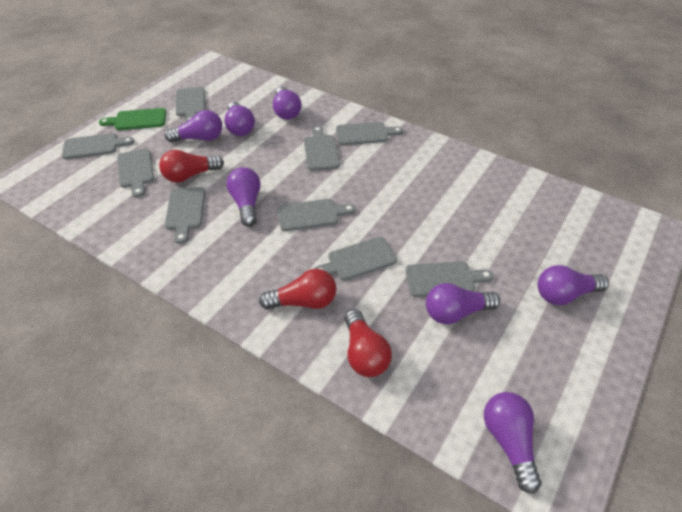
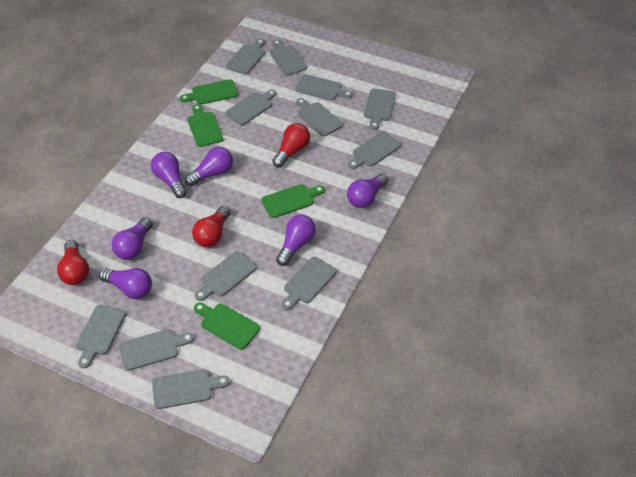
green cutting board: [99,108,166,130] = 1 -> [180,79,238,105] [187,104,223,147] [194,303,260,350] [261,184,325,218] = 4
grey cutting board: [62,133,134,159] [117,149,154,197] [165,187,205,244] [176,87,205,122] [277,199,355,231] [304,126,340,171] [314,237,397,281] [336,122,403,145] [406,261,494,297] = 9 -> [76,305,126,368] [119,329,194,371] [152,369,230,409] [195,251,256,301] [225,90,276,125] [226,39,265,74] [270,40,307,76] [282,257,336,310] [295,75,353,100] [296,98,343,137] [348,132,401,169] [364,88,396,130] = 12
purple light bulb: [165,110,222,142] [225,102,255,136] [226,167,261,227] [273,86,302,120] [426,283,500,324] [484,392,541,494] [538,265,609,305] = 7 -> [99,268,152,299] [112,217,153,260] [151,152,187,198] [185,147,233,186] [276,215,316,266] [347,173,388,208] = 6

